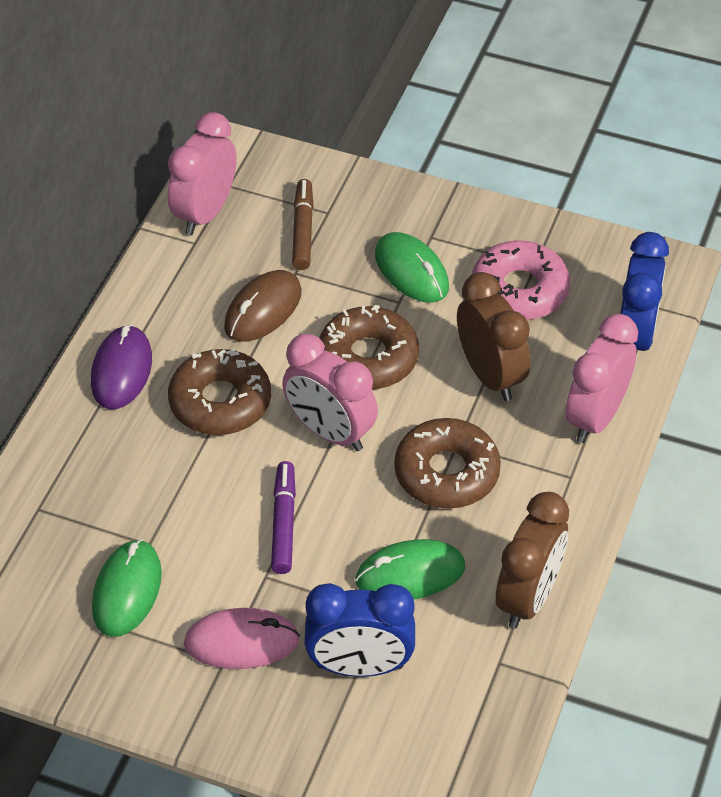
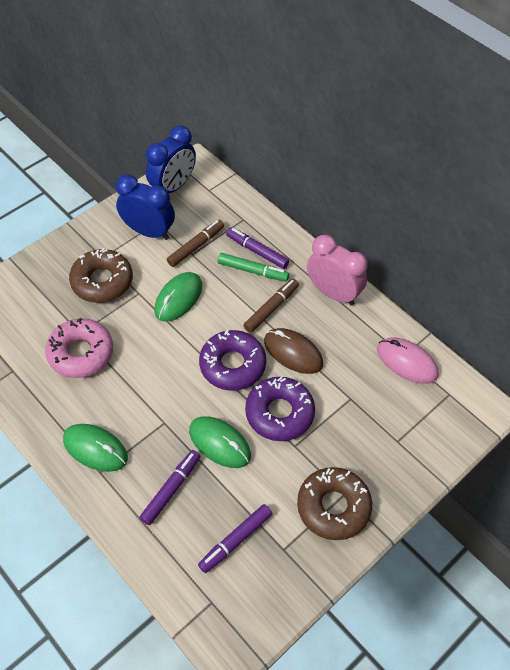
brown clock: [457,272,530,401] [496,492,569,628] = 2 -> none = 0
brown donut: [168,349,271,435] [319,305,419,390] [394,418,501,509] = 3 -> [69,248,133,303] [297,467,372,540] = 2
brown marker: [292,179,314,270] = 1 -> [167,220,224,267] [243,279,299,333] = 2
green marker: none = 0 -> [218,253,289,282] = 1
pink clock: [168,112,237,235] [282,334,378,451] [565,314,638,443] = 3 -> [307,235,368,305] = 1
purple donut: none = 0 -> [199,330,266,391] [245,377,315,441] = 2
purple marker: [271,461,296,574] = 1 -> [139,450,200,525] [198,504,272,573] [226,227,289,269] = 3
purple mouse: [91,325,152,409] = 1 -> none = 0

